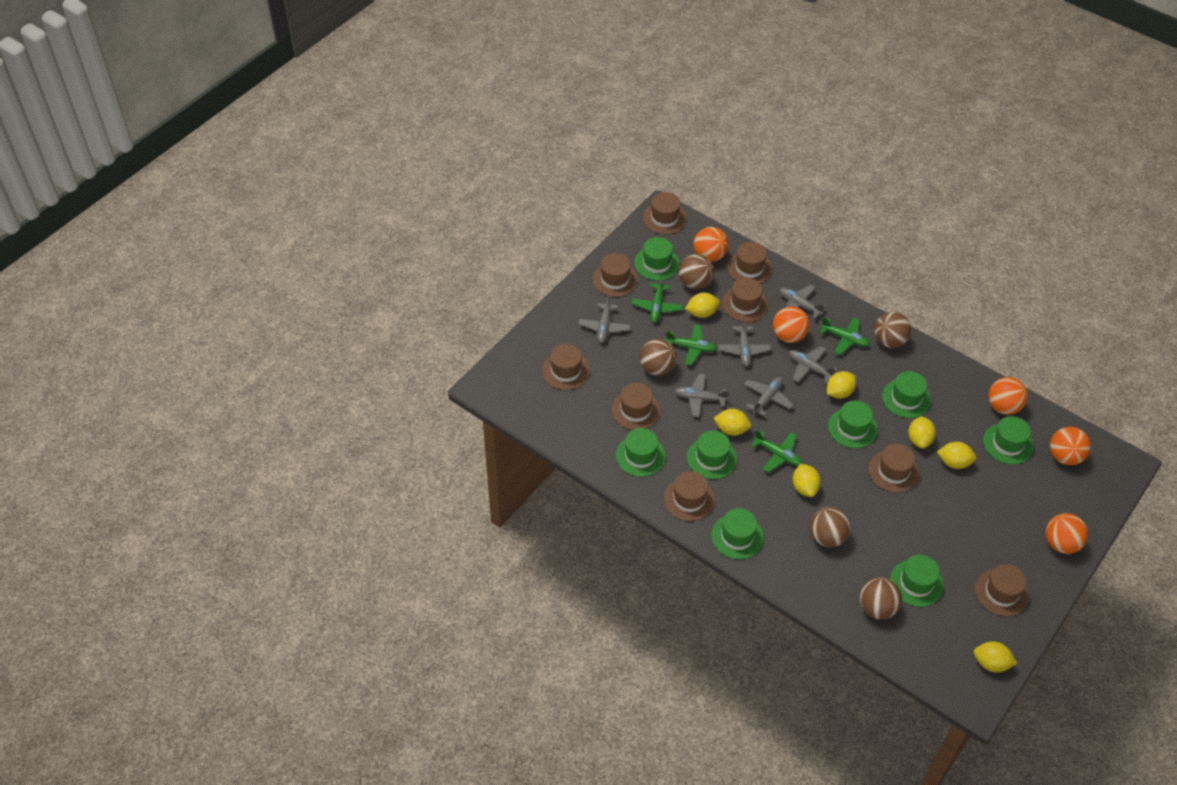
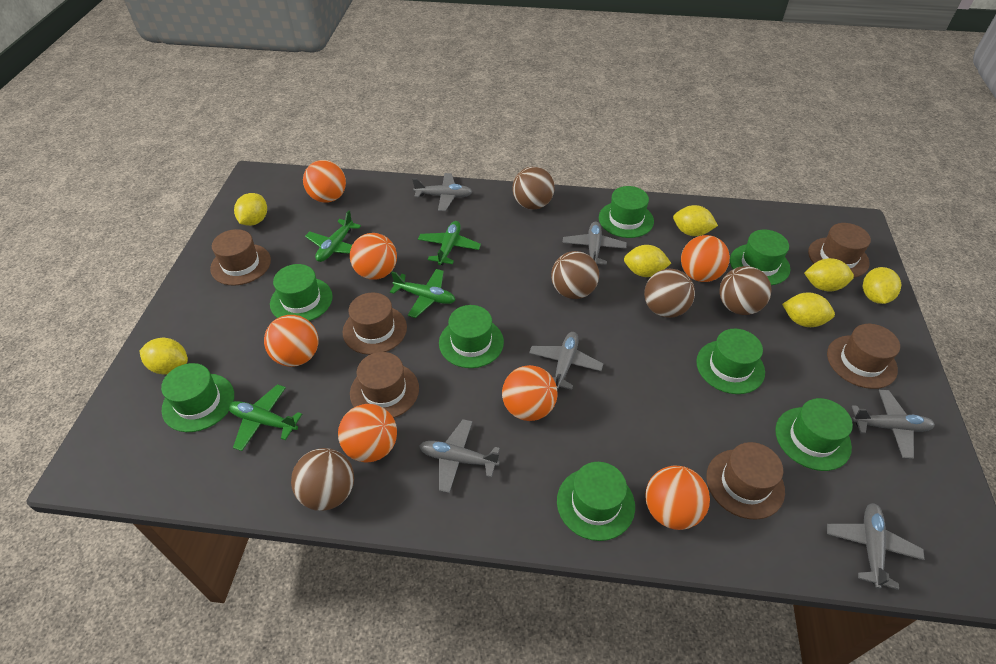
brown hat: [542,344,590,390] [592,253,638,297] [611,383,660,430] [643,192,687,234] [664,471,715,521] [722,278,768,322] [727,242,772,284] [868,444,919,493] [975,564,1029,617] = 9 -> [210,229,271,285] [343,293,407,355] [350,352,419,418] [706,442,785,520] [808,223,871,278] [827,324,900,389] = 6
orange ball: [694,227,729,262] [773,307,810,343] [988,377,1028,415] [1046,513,1088,554] [1050,427,1091,465] = 5 -> [264,315,318,367] [303,160,346,203] [338,404,397,463] [350,233,397,280] [502,365,558,421] [645,466,710,530] [681,235,730,282] = 7

